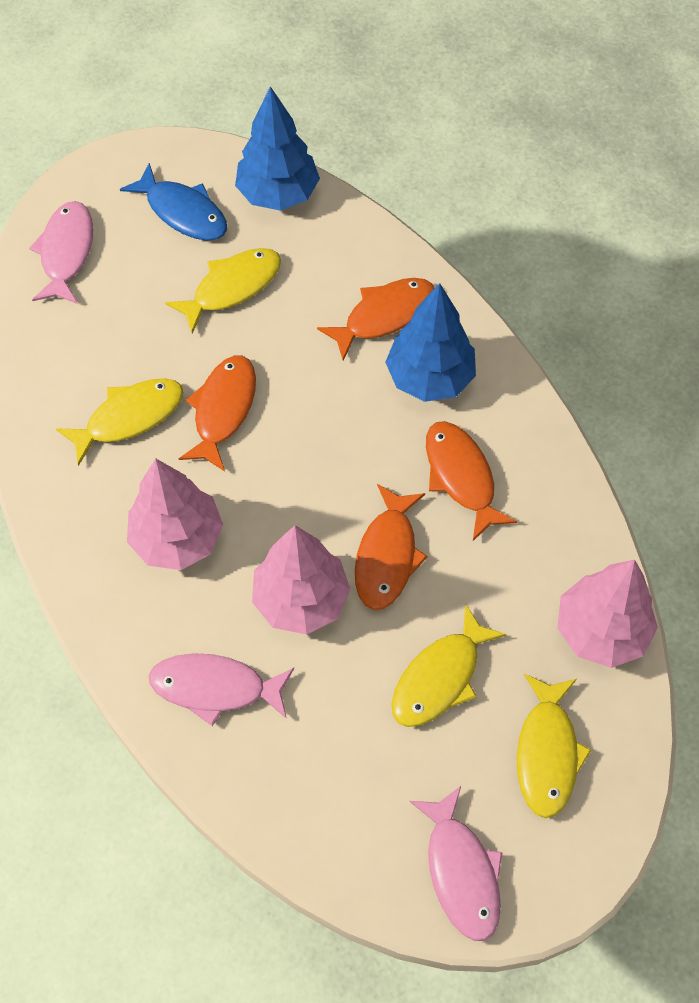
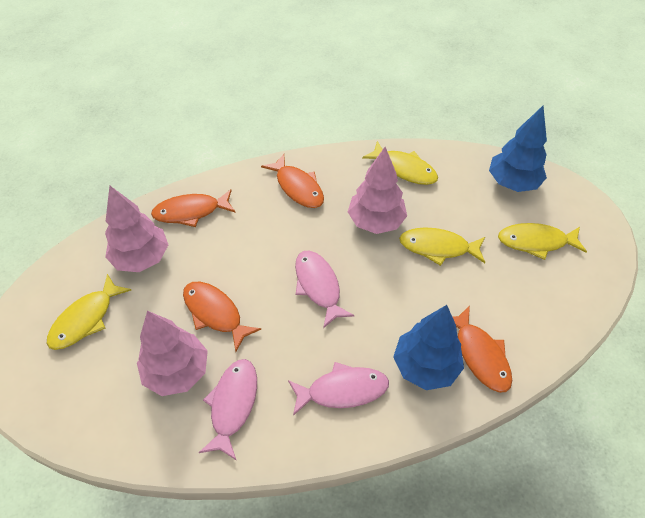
blue fish: [120,163,227,241] = 1 -> none = 0

